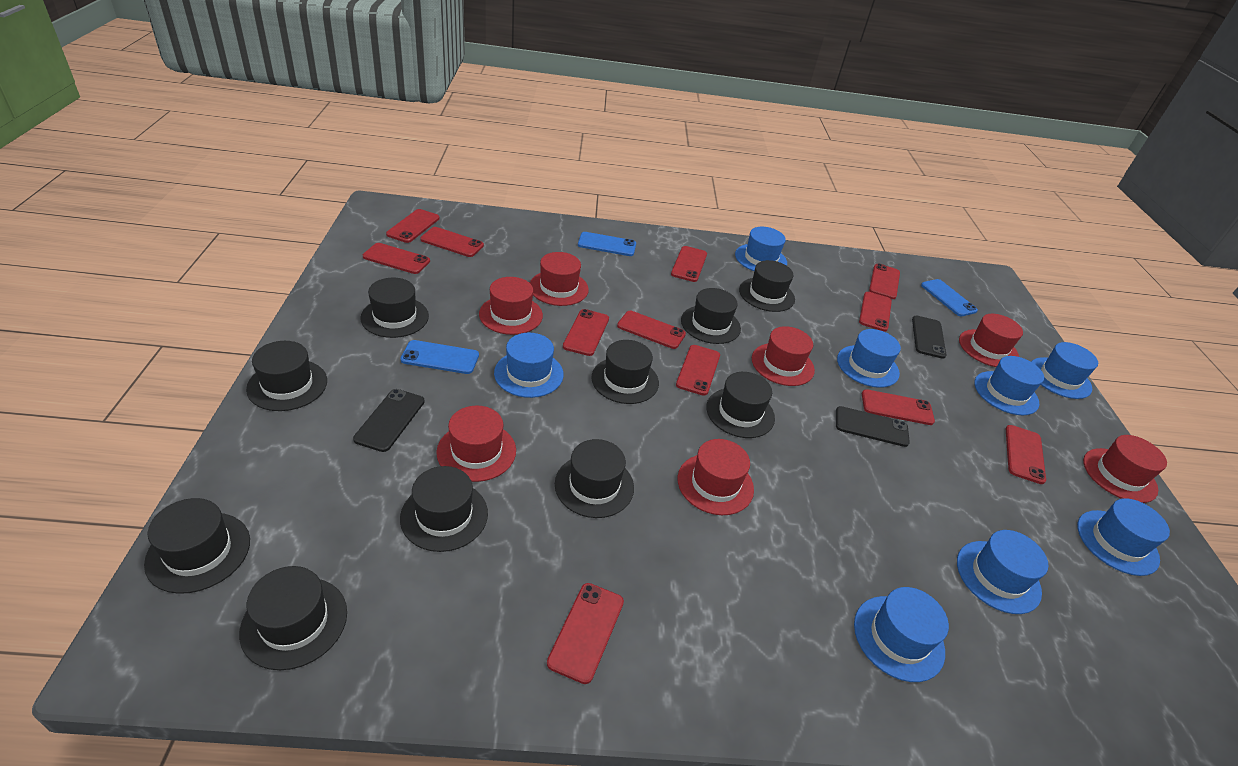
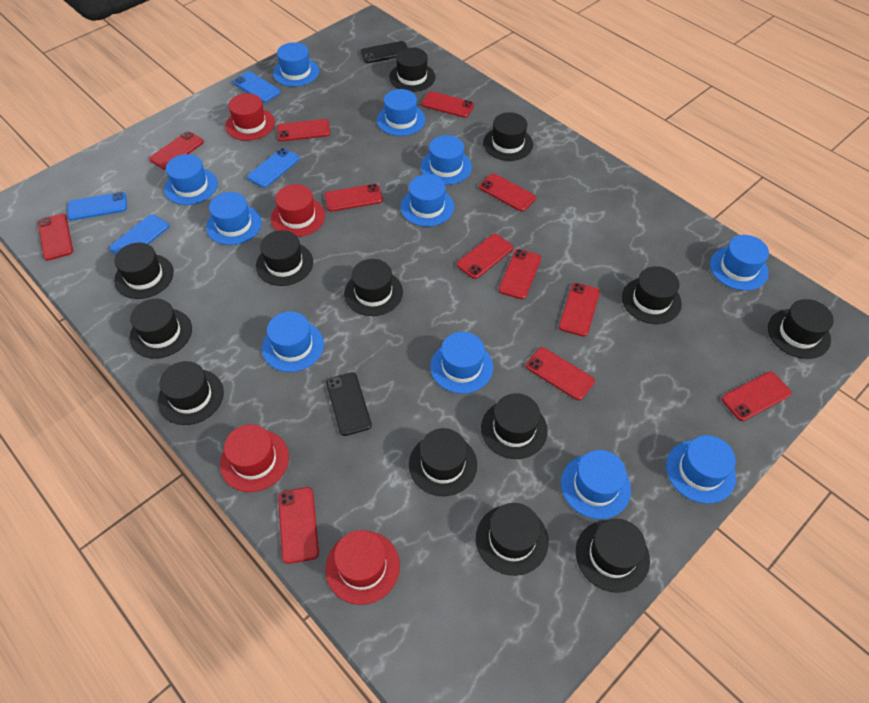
black hat: [144,498,250,594] [239,566,347,670] [246,341,327,411] [360,278,429,338] [400,466,488,552] [555,439,634,518] [591,340,659,404] [681,288,741,344] [706,372,775,438] [739,260,795,312] = 10 -> [114,243,174,299] [130,299,192,359] [158,361,224,425] [256,230,313,286] [344,259,403,316] [389,47,435,92] [409,428,477,496] [476,503,549,576] [481,393,548,459] [483,112,533,161] [576,519,650,593] [622,266,682,324] [768,299,834,359] = 13
black phone: [353,389,425,452] [836,406,910,447] [912,315,946,359] = 3 -> [326,372,372,436] [360,41,408,63] = 2
blue hat: [494,333,564,398] [735,227,787,271] [837,329,901,388] [854,587,949,682] [957,530,1049,614] [974,356,1044,415] [1031,342,1098,399] [1077,498,1170,576] = 8 -> [164,154,218,205] [206,192,262,245] [262,311,324,372] [273,42,319,87] [377,89,426,136] [401,174,454,227] [421,135,472,185] [430,332,493,394] [561,450,631,519] [666,435,736,504] [710,235,769,291] = 11
blue phone: [400,340,479,374] [578,232,636,256] [921,279,978,316] = 3 -> [67,192,127,221] [109,214,169,254] [233,72,281,103] [247,148,300,188] = 4
red hat: [436,406,516,482] [479,277,543,335] [530,252,589,306] [677,439,754,515] [752,326,815,386] [959,314,1023,367] [1083,435,1167,503] = 7 -> [220,424,289,492] [225,93,275,141] [271,184,325,237] [325,530,400,605] = 4

